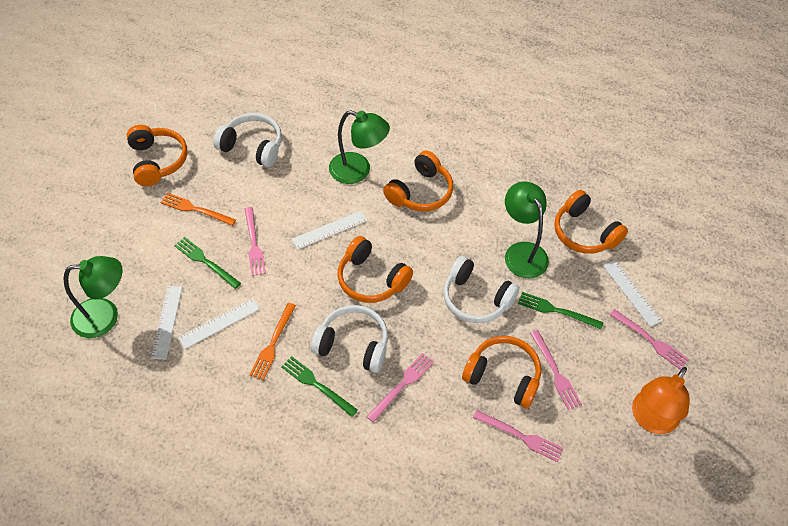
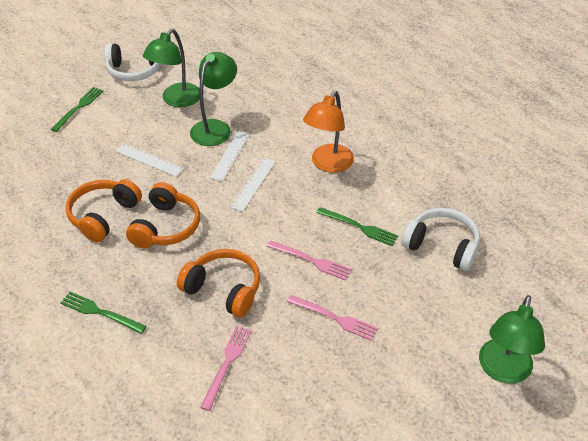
orange fork: [160,193,236,226] [249,303,296,380] = 2 -> none = 0
orange headphones: [127,125,187,186] [337,236,413,303] [383,151,453,212] [462,336,541,408] [554,190,628,254] = 5 -> [66,179,142,242] [126,182,200,249] [177,249,260,317] = 3
pink fork: [245,207,266,276] [366,353,434,423] [473,410,564,462] [530,330,582,410] [610,309,689,370] = 5 -> [200,326,252,411] [267,240,352,281] [287,295,378,341] = 3
white headphones: [213,113,282,167] [311,305,388,373] [443,256,520,323] = 3 -> [104,44,163,81] [402,208,480,271] = 2
white ruler: [151,286,182,360] [178,298,260,349] [292,211,367,250] [603,260,662,327] = 4 -> [115,143,184,177] [210,130,250,181] [230,158,276,212] = 3

